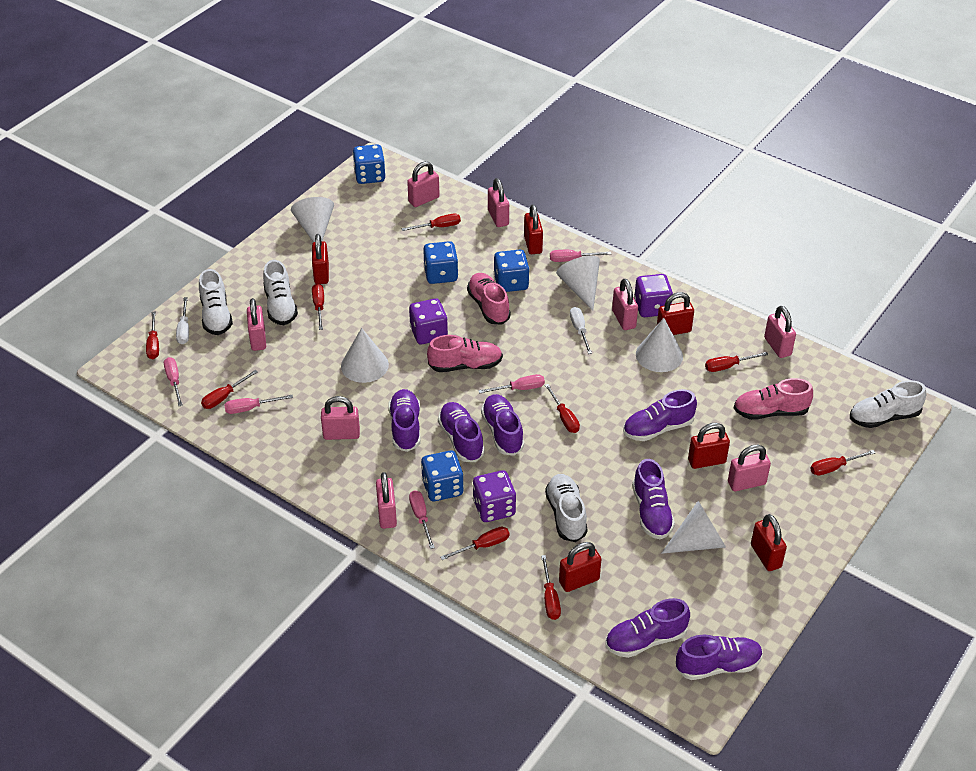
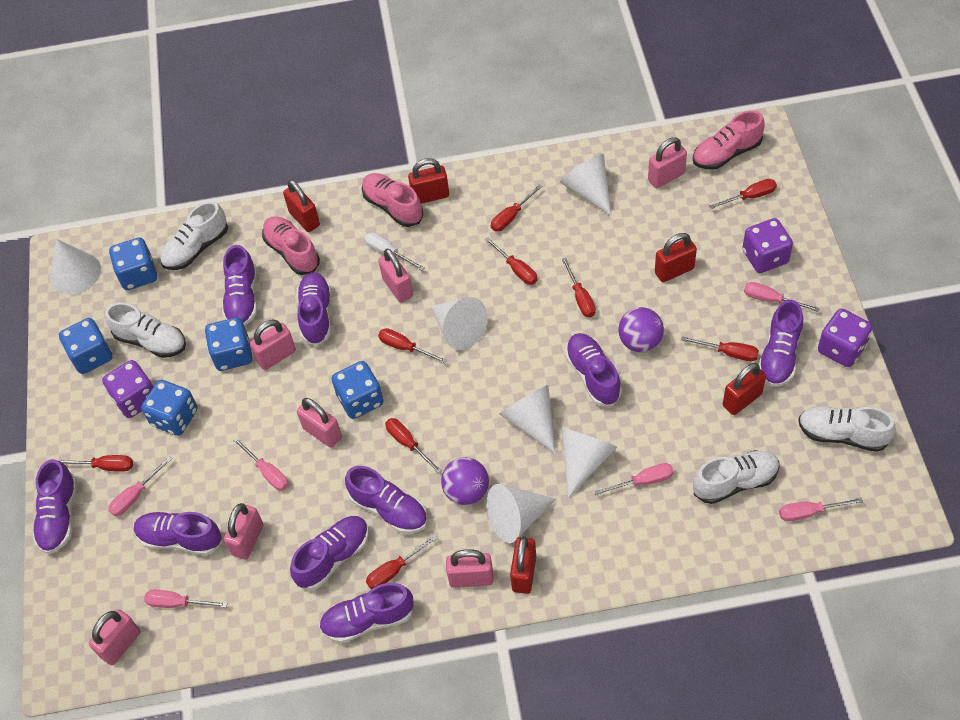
blue dice: [353,144,386,184] [421,450,464,501] [423,241,458,284] [494,250,530,292] = 4 -> [59,318,113,374] [109,237,157,290] [141,380,197,436] [205,317,252,371] [332,361,383,419] = 5
pink padlock: [247,298,266,351] [321,396,360,440] [376,472,397,529] [407,161,440,207] [488,178,509,227] [612,279,638,330] [728,445,771,491] [764,306,796,358] = 8 -> [89,609,141,665] [224,503,263,560] [250,320,296,370] [297,398,342,448] [378,249,413,303] [446,549,494,588] [648,137,687,188] = 7
pink screwdriver: [164,357,183,406] [224,395,293,414] [409,490,435,549] [478,374,545,394] [550,250,611,262] = 5 -> [108,456,172,516] [144,590,228,608] [233,437,289,491] [594,463,674,495] [744,282,820,312] [779,498,863,521] = 6
purple ball: none = 0 -> [441,457,489,505] [618,307,664,352] = 2
purple shoe: [389,389,420,452] [438,402,485,462] [481,394,524,456] [605,598,690,658] [623,389,697,441] [632,459,675,539] [676,634,763,680] = 7 -> [33,459,77,554] [134,512,222,555] [222,245,257,326] [290,516,369,590] [297,272,331,346] [319,583,414,643] [345,466,427,534] [565,333,622,406] [759,300,803,387] = 9
red padlock: [312,234,329,284] [524,205,543,254] [559,542,601,592] [657,292,694,335] [688,423,730,469] [751,514,787,571] = 6 -> [283,180,320,232] [408,158,449,204] [510,536,536,594] [655,233,697,282] [723,363,766,415] = 5
white cone: [291,197,334,242] [341,328,389,383] [556,256,600,311] [636,318,683,372] [661,501,726,554] = 5 -> [50,239,101,294] [431,297,488,350] [487,484,557,543] [499,385,556,454] [560,154,612,216] [562,428,617,498] = 6
white screwdriver: [176,297,189,344] [570,307,592,354] = 2 -> [364,233,425,271] = 1

